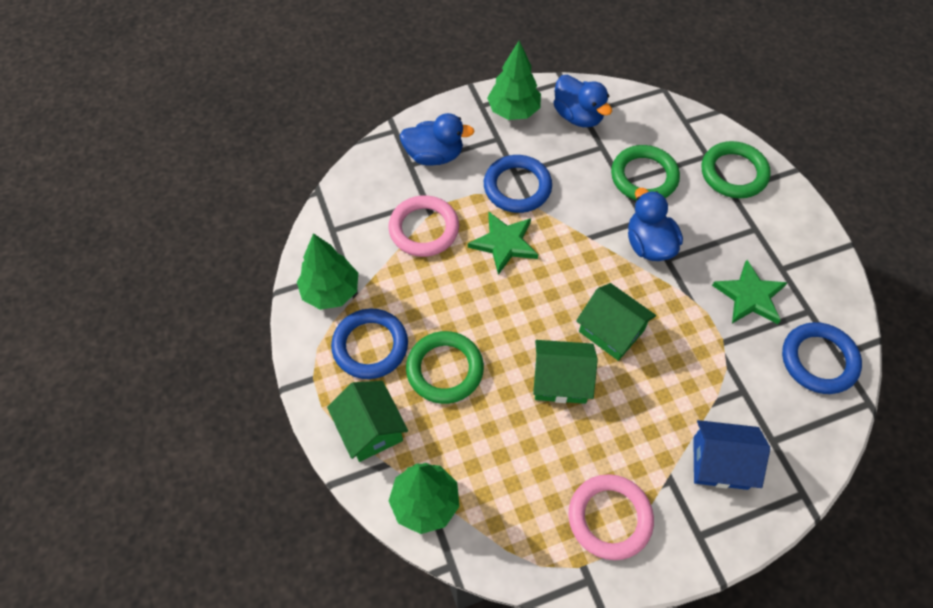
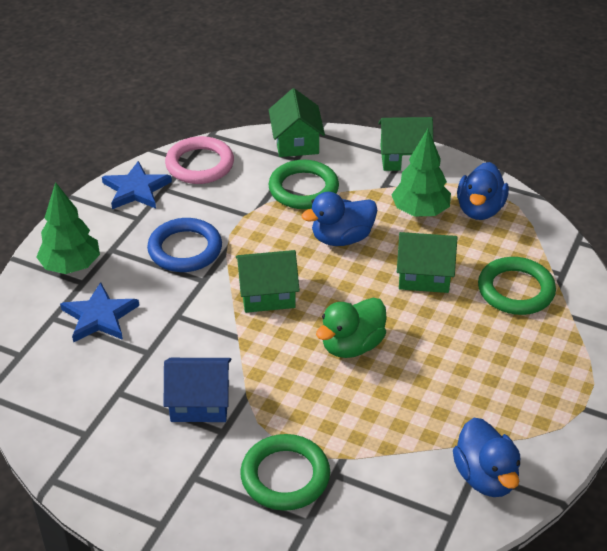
blue ring: [331,308,408,379] [484,155,552,213] [782,322,862,394] = 3 -> [147,218,222,272] = 1
blue star: none = 0 -> [60,282,139,343] [102,161,172,209] = 2
green duck: none = 0 -> [316,298,387,358] = 1
green house: [327,381,408,462] [533,340,598,404] [576,283,656,361] = 3 -> [236,250,300,313] [269,88,325,157] [378,117,433,171] [397,232,457,293] = 4
green star: [468,212,538,275] [712,260,788,324] = 2 -> none = 0
green tree: [297,233,358,310] [389,463,459,534] [487,41,541,120] = 3 -> [36,182,100,274] [391,129,451,217] = 2
pink ring: [388,195,459,257] [568,474,654,560] = 2 -> [165,136,234,184] = 1

